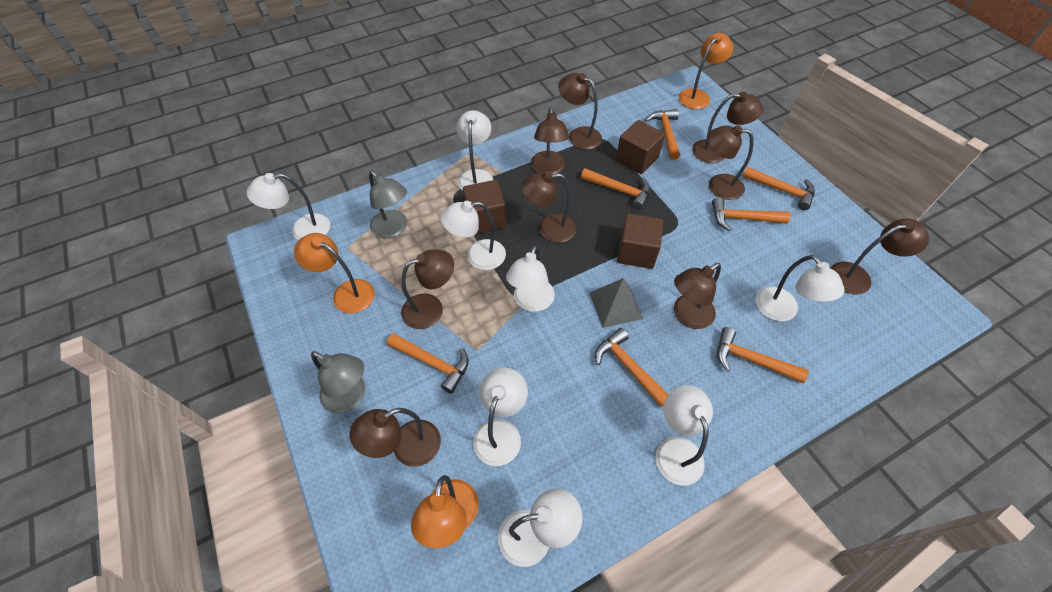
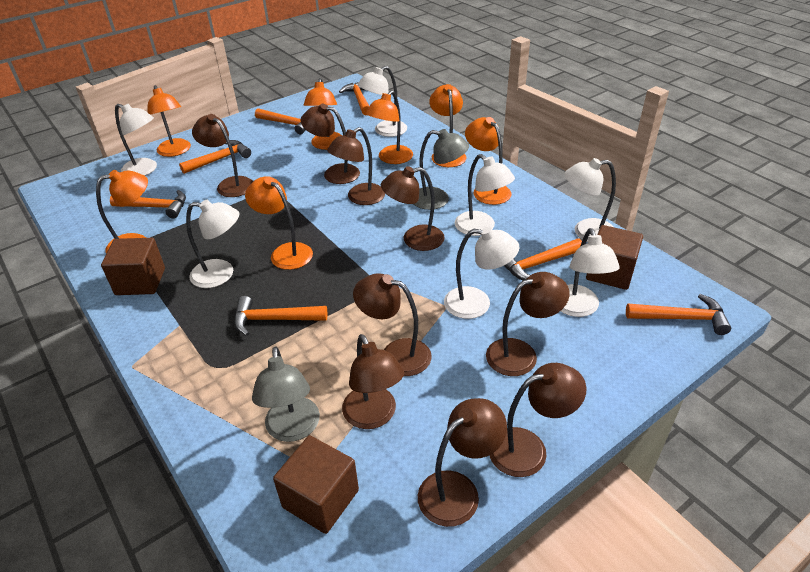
grey pyramid: [590,278,643,328] = 1 -> none = 0
orange lamp: [294,233,374,314] [411,475,479,548] [679,33,733,109] = 3 -> [96,170,148,253] [148,85,191,157] [245,177,313,270] [304,78,342,150] [365,90,413,164] [429,84,466,167] [465,117,511,205] = 7
white lamp: [247,173,330,240] [440,201,506,270] [456,110,493,191] [473,368,528,466] [498,488,582,567] [506,245,555,312] [655,385,713,486] [756,255,845,321] = 8 -> [115,104,157,176] [186,200,239,288] [358,66,407,137] [444,227,520,319] [454,154,515,236] [561,228,620,317] [564,158,616,242] = 7

